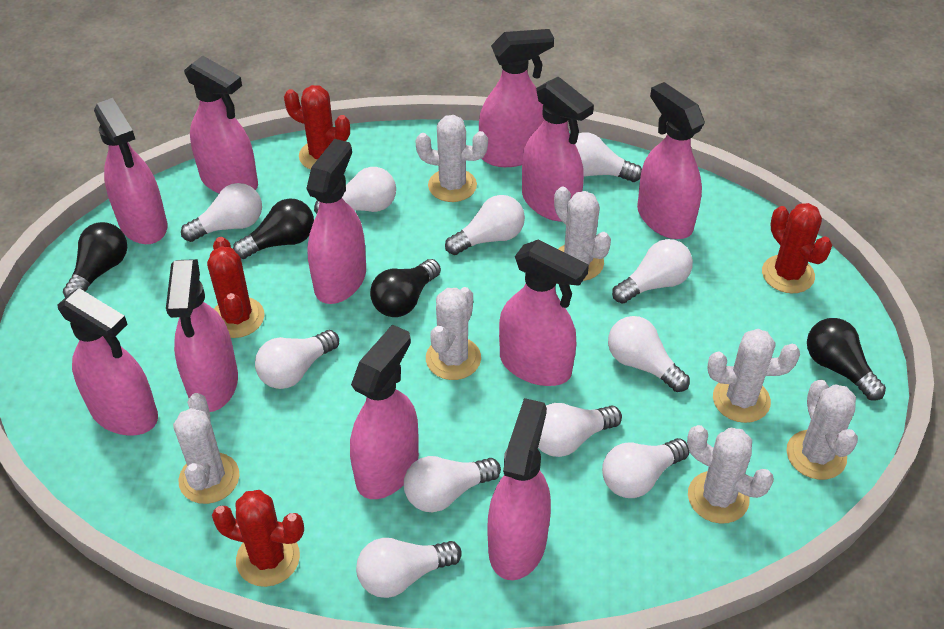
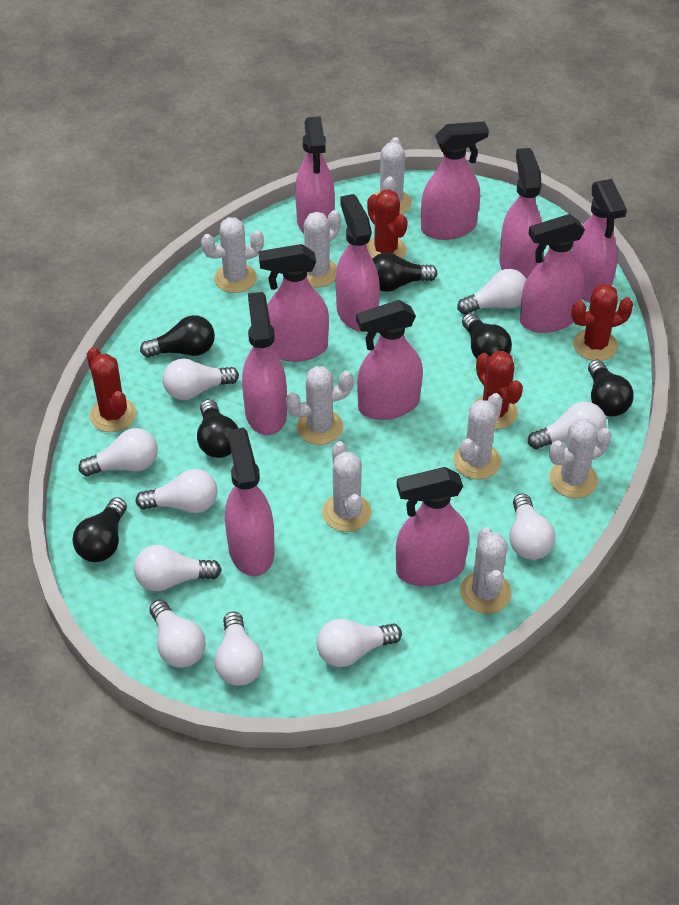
black light bulb: [63,222,127,297] [233,198,314,259] [370,259,441,317] [807,318,886,400] = 4 -> [72,497,127,562] [140,315,215,358] [197,399,238,458] [373,253,437,292] [462,313,512,359] [588,360,634,416] = 6
white cactus: [173,393,240,504] [416,115,488,202] [426,287,481,380] [554,187,611,281] [687,425,774,524] [708,329,800,423] [787,380,858,480] = 7 -> [201,217,264,293] [285,366,354,445] [296,210,341,288] [322,441,372,532] [375,137,412,215] [453,393,503,479] [460,527,512,614] [549,418,612,498] = 8
white light bulb: [181,183,262,242] [255,330,339,389] [314,167,396,214] [356,538,462,598] [404,456,501,512] [445,195,525,255] [538,403,622,457] [575,132,642,182] [602,438,689,498] [608,316,690,392] [612,239,693,304] = 11 -> [78,428,158,476] [134,545,222,591] [135,469,217,513] [150,600,206,668] [162,359,239,400] [214,612,263,686] [317,618,402,667] [457,269,527,315] [509,494,555,560] [528,402,606,449] = 10

